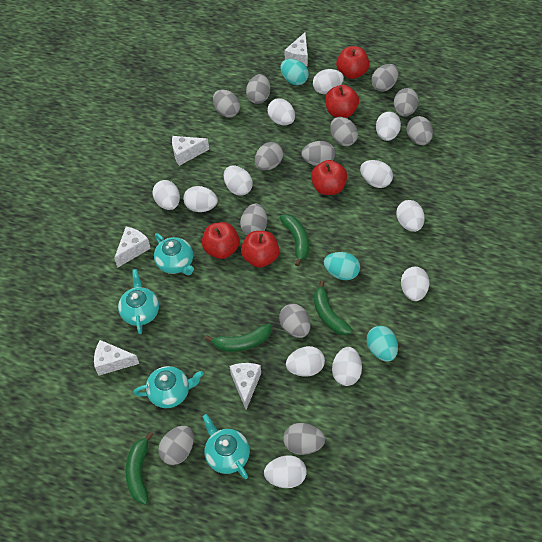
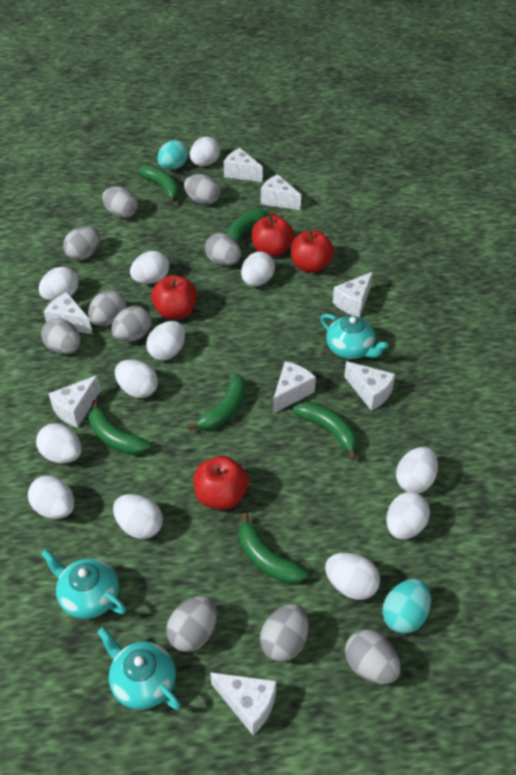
green banana: [126,432,153,504] [205,324,271,352] [280,214,309,266] [314,280,353,335] = 4 -> [89,400,151,455] [138,166,179,204] [187,374,246,430] [227,209,276,244] [239,513,308,584] [293,402,357,460] = 6
grey egg: [158,426,194,465] [213,89,240,117] [240,204,267,235] [246,74,270,104] [255,142,283,170] [279,304,311,338] [283,423,325,455] [301,141,335,166] [330,117,358,146] [371,64,398,92] [394,88,419,117] [407,116,433,145] = 12 -> [41,318,81,354] [63,226,100,261] [88,290,126,326] [102,187,138,218] [111,306,152,342] [166,596,217,652] [184,174,220,205] [205,233,241,266] [260,604,309,662] [345,629,401,684] = 10
red apple: [202,222,240,259] [241,231,279,268] [311,160,347,195] [325,85,359,118] [336,46,369,79] = 5 -> [151,275,197,320] [194,456,249,510] [252,215,294,257] [291,230,334,273] = 4
turquoise egg: [280,59,309,85] [324,252,360,280] [367,326,398,362] = 3 -> [157,140,188,170] [382,579,431,634] = 2
turquoise teapot: [118,269,159,334] [133,366,204,408] [154,233,194,275] [202,414,250,479] = 4 -> [41,549,126,619] [98,627,181,710] [321,314,389,359] = 3
white cheese: [94,340,139,376] [114,226,151,268] [172,136,209,166] [230,363,261,410] [285,32,308,66] = 5 -> [44,292,92,334] [48,375,101,428] [210,672,277,735] [224,148,263,182] [261,174,301,210] [273,361,316,414] [333,272,373,317] [344,361,395,411] = 8

